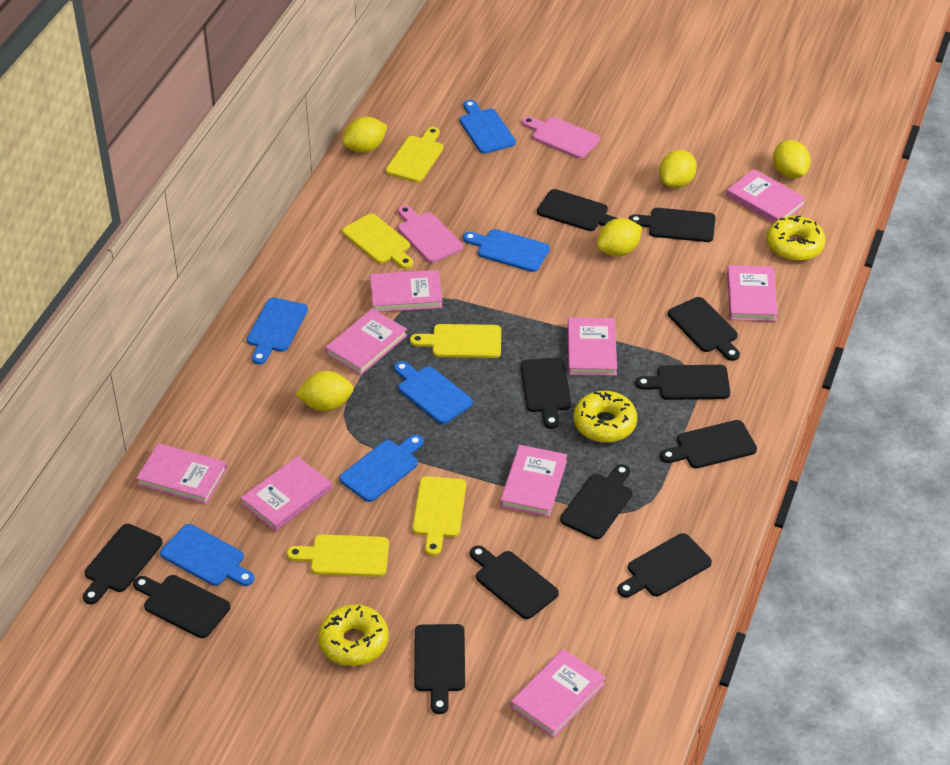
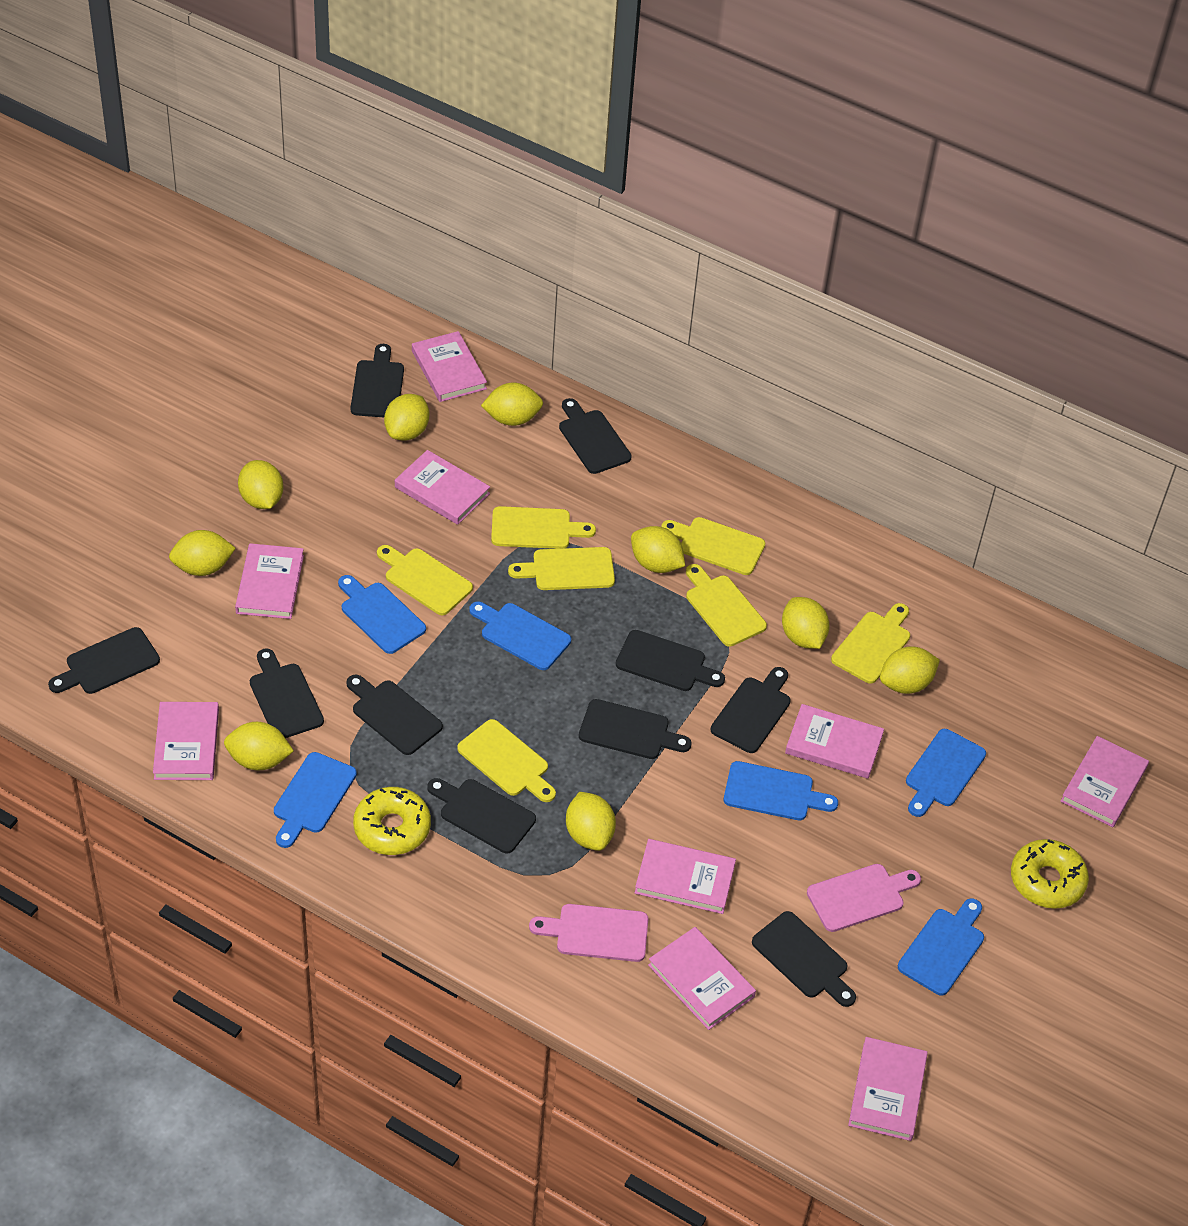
black cutting board: [83,524,162,604] [133,575,230,638] [414,624,465,714] [470,545,559,619] [521,358,571,429] [537,189,618,231] [560,464,632,539] [617,533,712,597] [629,208,715,242] [636,365,730,400] [660,420,757,468] [668,297,740,361] = 12 -> [48,627,160,694] [250,648,324,738] [347,675,443,755] [350,344,404,417] [427,778,536,853] [559,398,632,474] [579,699,692,759] [616,630,725,691] [711,667,791,753] [752,911,856,1007] = 10
yellow cutting board: [287,535,389,577] [342,213,413,269] [386,127,443,182] [410,324,501,358] [412,476,466,556] = 5 -> [377,545,473,615] [457,719,556,802] [491,506,596,549] [508,547,615,590] [661,517,765,575] [686,564,767,647] [831,603,910,684] = 7
yellow donut: [318,604,389,666] [574,391,637,443] [767,216,826,261] = 3 -> [353,787,431,855] [1011,839,1089,909] = 2
yellow lemon: [295,371,354,411] [342,116,387,153] [597,218,642,256] [659,150,697,188] [773,140,811,178] = 5 -> [169,530,236,576] [224,722,294,771] [238,460,283,509] [384,394,429,441] [481,382,543,426] [566,792,616,851] [631,526,685,573] [782,597,830,649] [880,646,940,694] = 9

